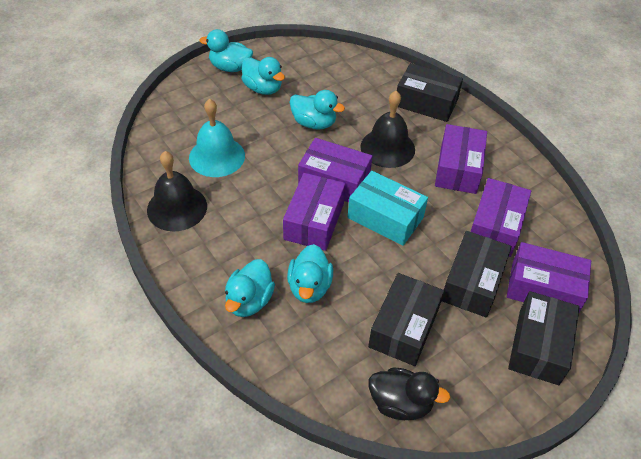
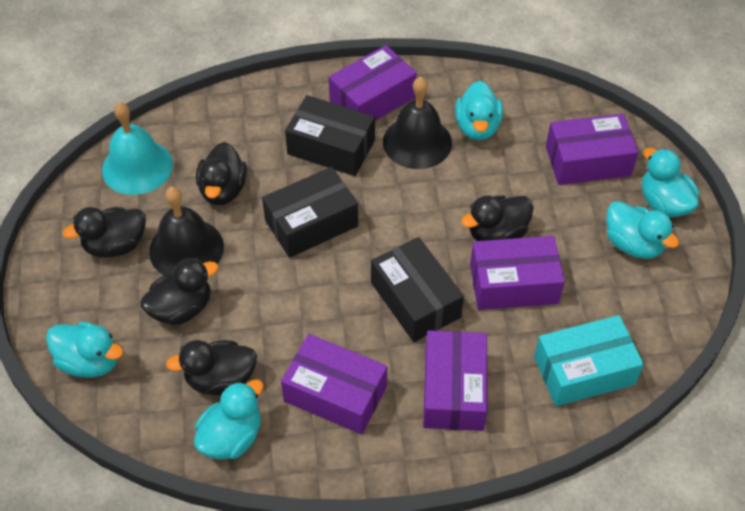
black box: [368,273,444,366] [397,63,463,122] [442,231,512,318] [508,291,580,385] = 4 -> [262,167,358,258] [285,95,375,176] [371,237,464,342] = 3
black duck: [369,367,450,420] = 1 -> [63,207,146,258] [140,258,218,326] [166,340,257,395] [196,142,247,205] [461,195,534,241] = 5

